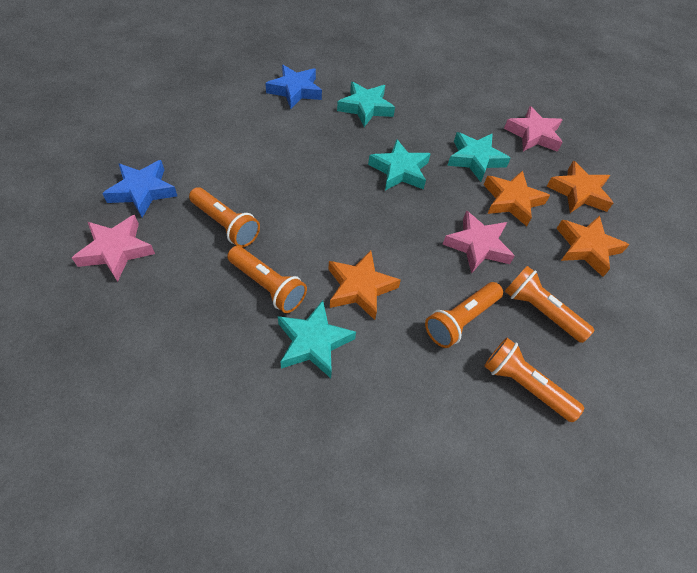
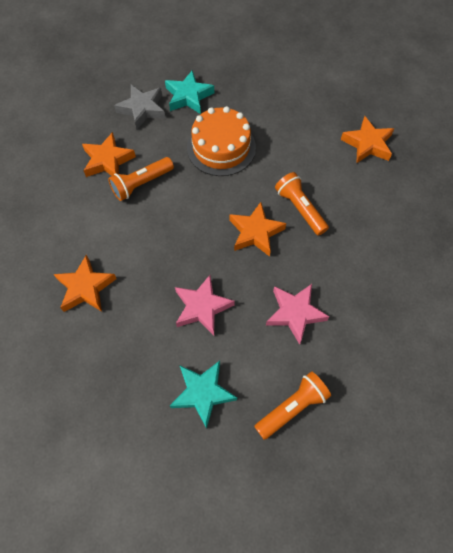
blue star: [102,160,177,218] [265,65,322,109] = 2 -> none = 0
grey star: none = 0 -> [114,85,166,129] = 1
orange cake: none = 0 -> [187,106,256,176] = 1
orange flashlight: [189,187,260,247] [227,246,307,313] [425,282,503,348] [484,338,584,422] [505,266,594,343] = 5 -> [108,157,174,201] [254,371,331,440] [275,172,329,236] = 3
pink star: [72,215,155,282] [443,211,515,274] [504,106,563,152] = 3 -> [175,275,235,335] [266,284,329,345] = 2
turquoise star: [278,300,356,378] [337,82,395,127] [368,139,431,191] [447,132,511,182] = 4 -> [165,70,214,114] [170,361,237,429] = 2

